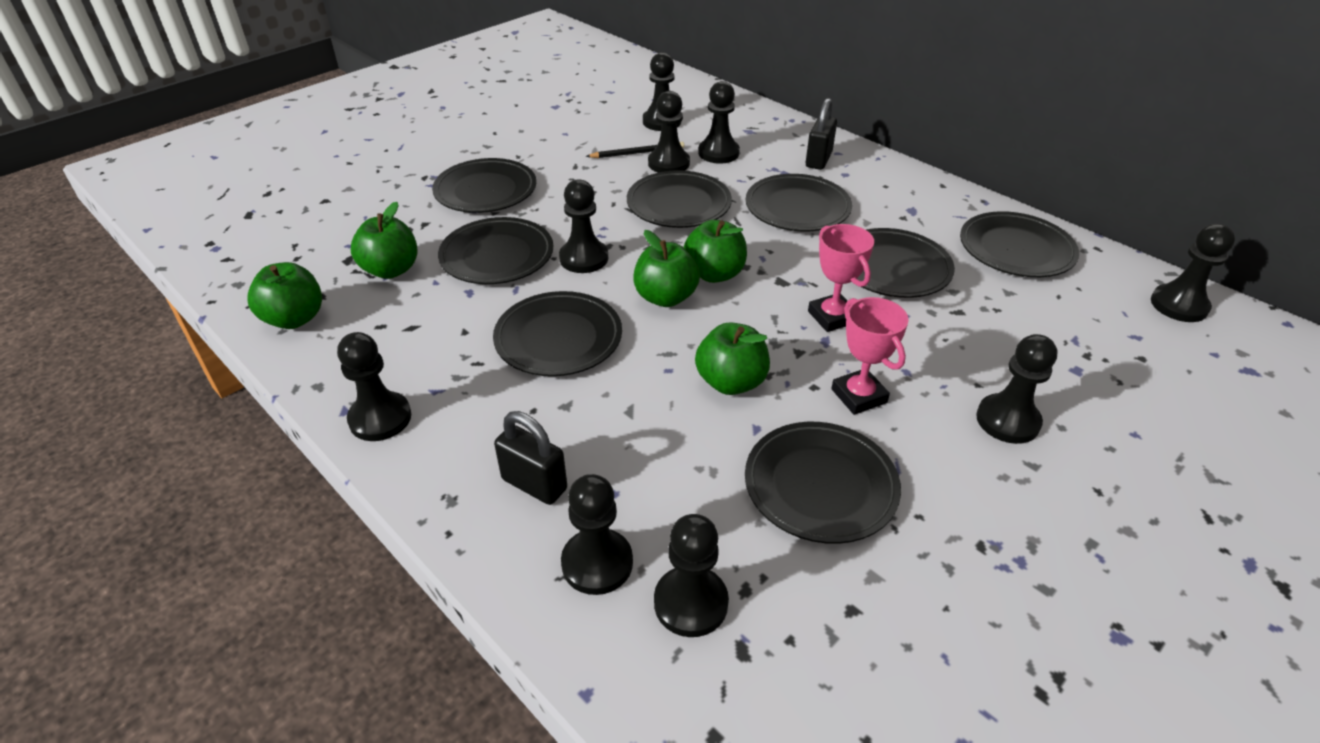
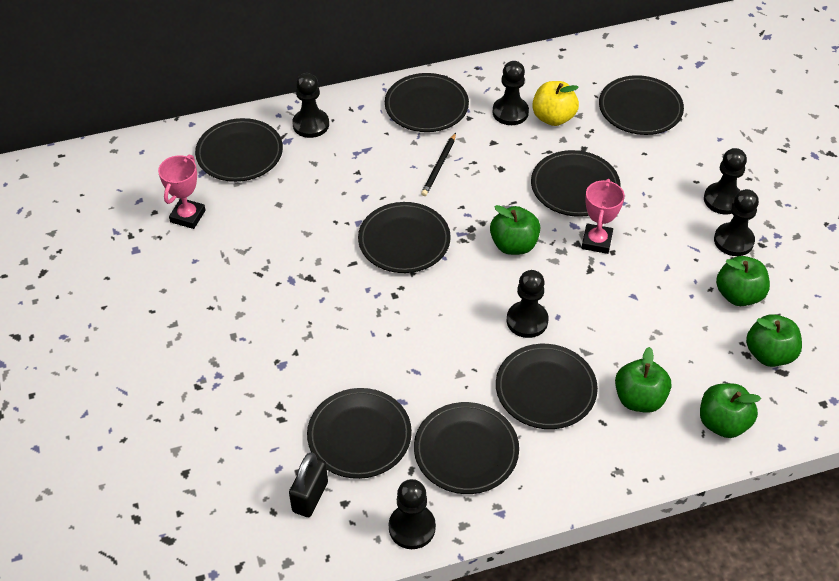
black padlock: [494,411,567,505] [805,98,837,170] = 2 -> [289,452,328,517] = 1
black pawn: [337,332,411,441] [559,179,608,273] [561,474,633,595] [643,52,681,131] [648,91,690,173] [654,514,729,637] [698,81,740,164] [976,334,1057,444] [1151,224,1235,322] = 9 -> [292,73,329,138] [389,479,436,549] [493,61,529,125] [507,270,548,338] [704,148,747,214] [714,189,759,256] = 6
yellow apple: none = 0 -> [532,81,579,126] = 1

